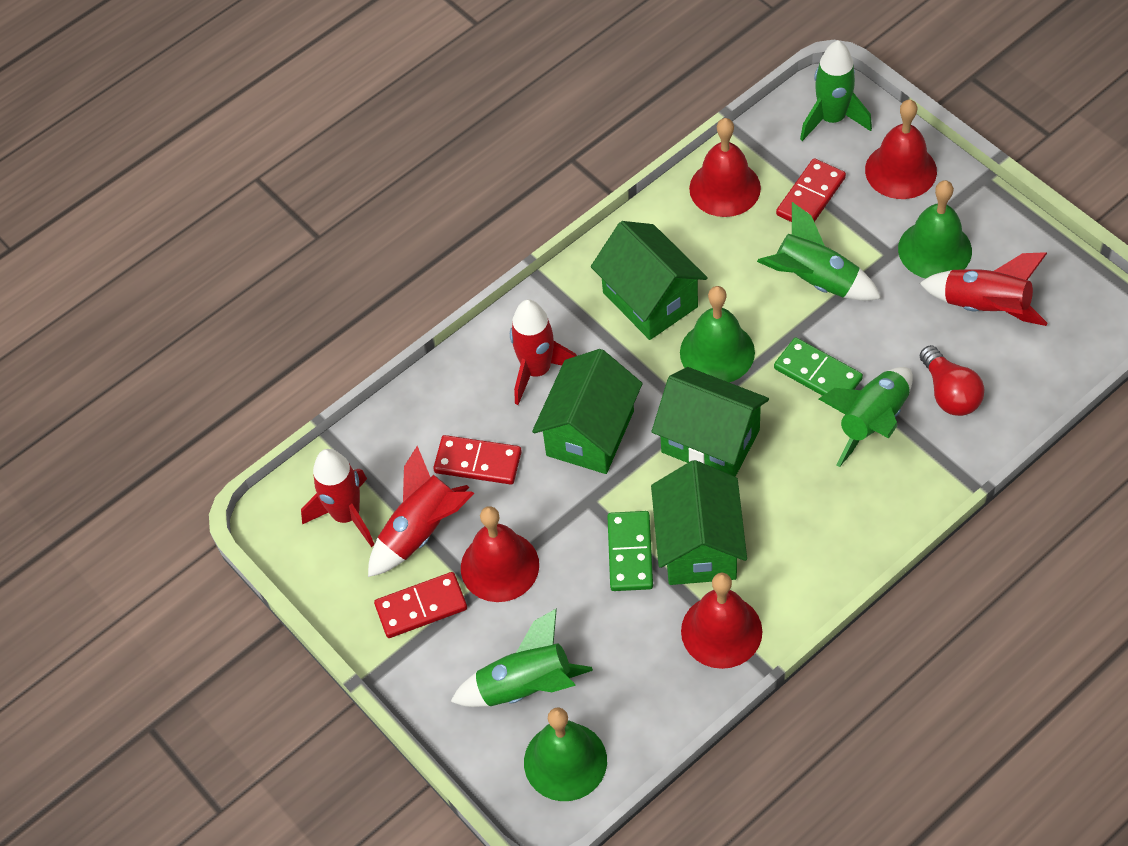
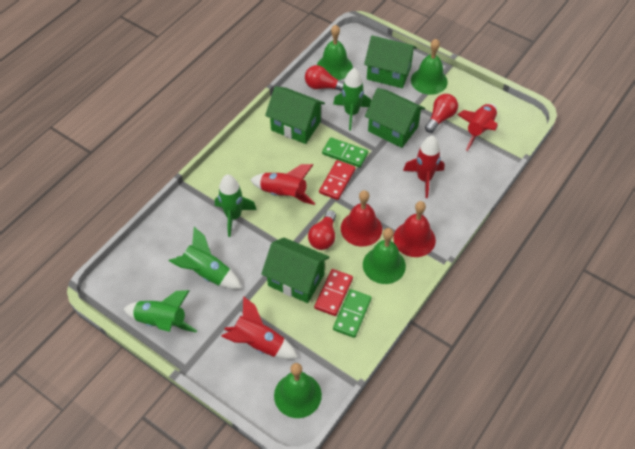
green bell: [524,707,607,801] [680,286,755,382] [898,180,972,278] = 3 -> [274,363,322,418] [317,25,353,80] [363,228,406,284] [411,39,448,95] = 4
red bell: [461,506,539,602] [681,573,762,669] [689,118,761,217] [865,99,937,199] = 4 -> [341,190,382,247] [393,201,436,257] = 2
red domino: [374,572,467,638] [433,435,522,485] [776,158,846,222] = 3 -> [314,269,353,316] [319,160,355,200] = 2
red light bulb: [920,345,984,416] = 1 -> [305,65,344,91] [308,210,336,250] [425,94,458,133] = 3

